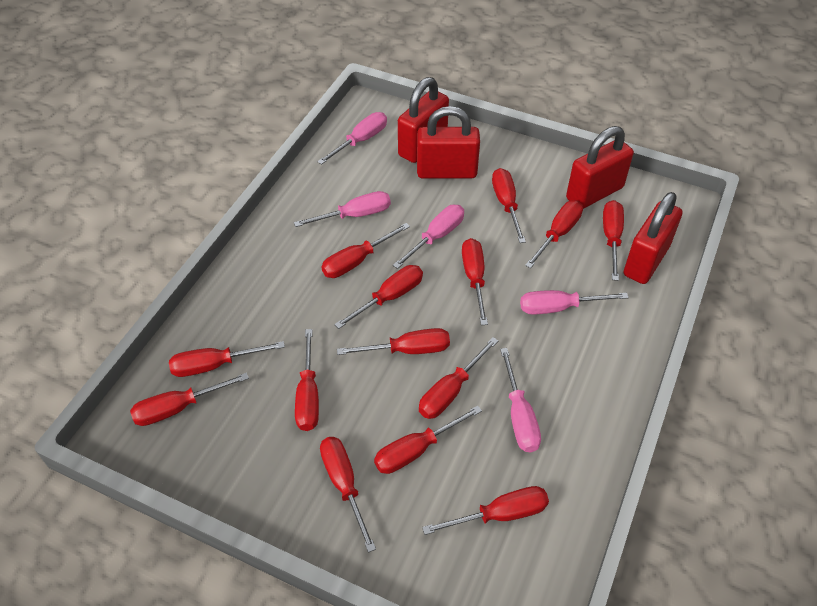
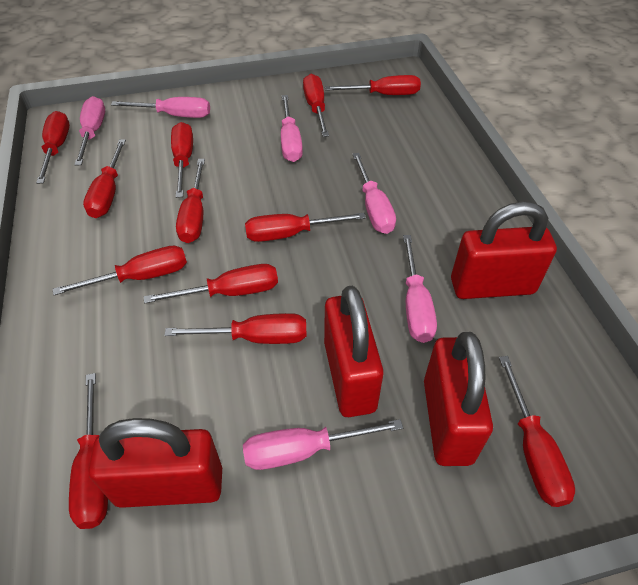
pink screwdriver: [294,191,391,227] [317,112,387,165] [393,205,464,269] [500,348,541,452] [520,290,629,315] = 5 -> [74,96,105,166] [111,97,210,118] [243,419,403,470] [281,95,303,162] [352,153,396,234] [403,235,437,343] = 6
red screwdriver: [130,373,249,426] [169,341,285,377] [295,329,319,431] [320,437,376,553] [321,223,410,278] [334,265,423,329] [337,328,450,355] [374,406,482,474] [419,337,498,419] [422,486,549,535] [462,238,488,325] [492,168,526,243] [525,201,583,268] [603,200,624,281] = 14 -> [36,111,70,184] [53,246,187,295] [69,373,108,529] [83,139,126,218] [144,264,278,304] [165,313,307,344] [171,122,193,198] [176,159,205,243] [245,213,366,242] [303,74,329,137] [325,75,421,95] [499,356,575,507] = 12

